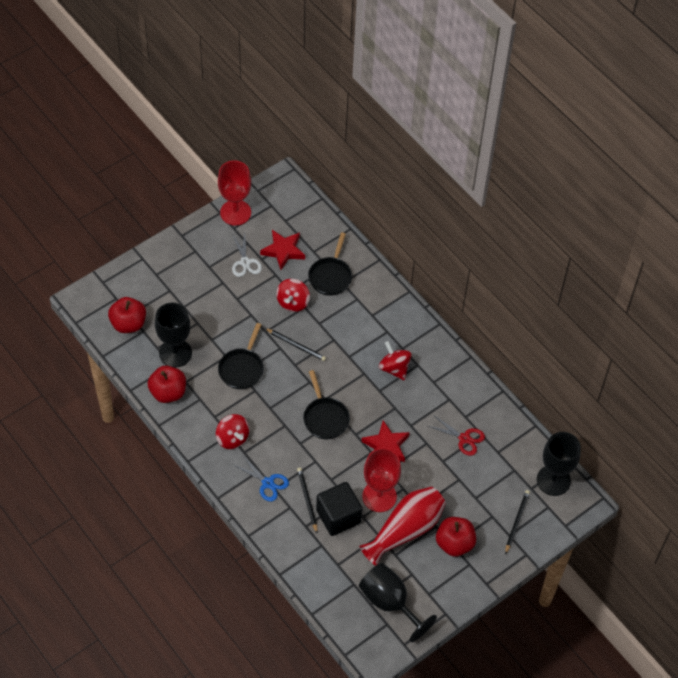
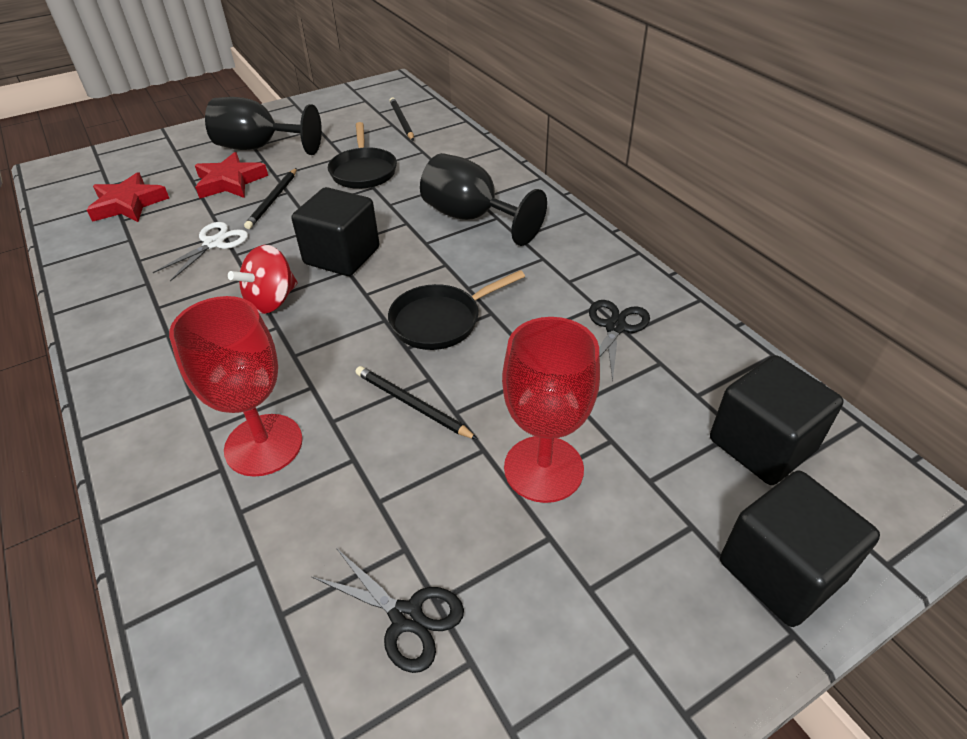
black cube: [316,482,362,536] = 1 -> [292,187,380,276] [710,355,844,485] [720,471,880,627] = 3
black goblet: [155,302,192,368] [359,563,437,642] [537,432,581,496] = 3 -> [205,97,322,155] [420,153,547,246] = 2
black pan: [218,323,264,389] [303,370,350,439] [308,232,352,296] = 3 -> [328,122,397,189] [388,270,525,350] = 2
black scissors: none = 0 -> [311,548,464,673] [589,300,650,382] = 2
blue scissors: [234,456,289,501] = 1 -> none = 0
red apple: [108,297,146,333] [148,365,186,403] [436,517,476,557] = 3 -> none = 0
red scissors: [428,416,485,456] = 1 -> none = 0
red spinning top: [216,414,249,449] [276,279,310,312] [379,341,412,380] = 3 -> [228,245,298,314] = 1
red vase: [359,487,446,566] = 1 -> none = 0

